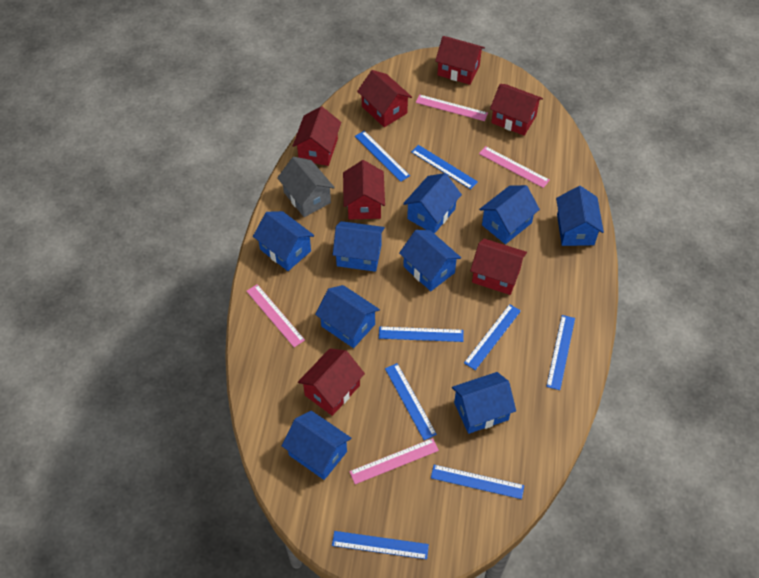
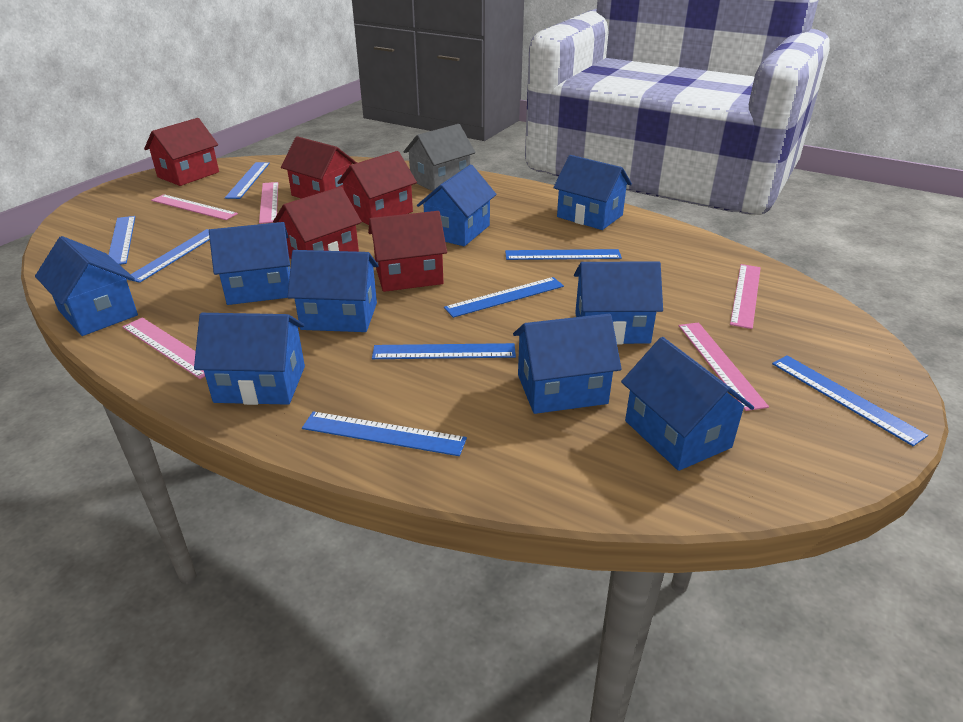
pink ruler: [246,284,305,347] [349,438,439,484] [416,94,488,121] [479,146,550,188] = 4 -> [122,318,205,379] [151,194,238,220] [259,182,278,224] [679,322,769,411] [730,264,761,329] = 5
red house: [293,107,341,166] [298,348,365,416] [343,160,385,219] [357,70,412,127] [435,36,485,85] [470,239,527,295] [490,84,543,136] = 7 -> [144,118,219,186] [273,187,362,259] [281,136,357,199] [337,151,417,225] [368,211,447,292] = 5

